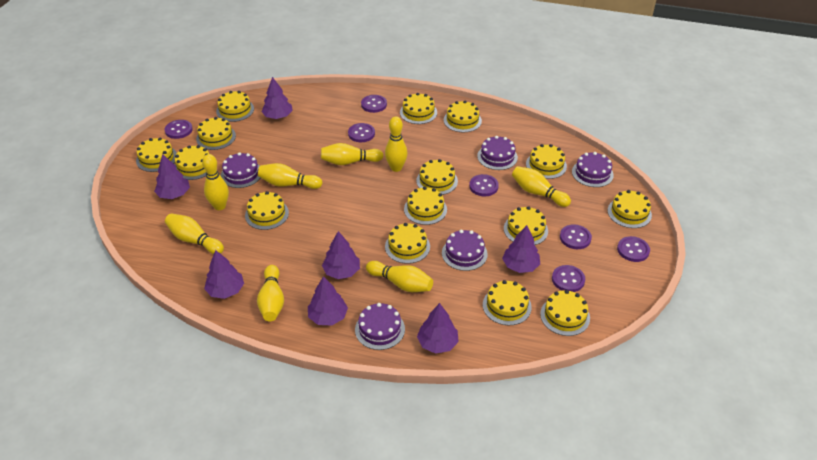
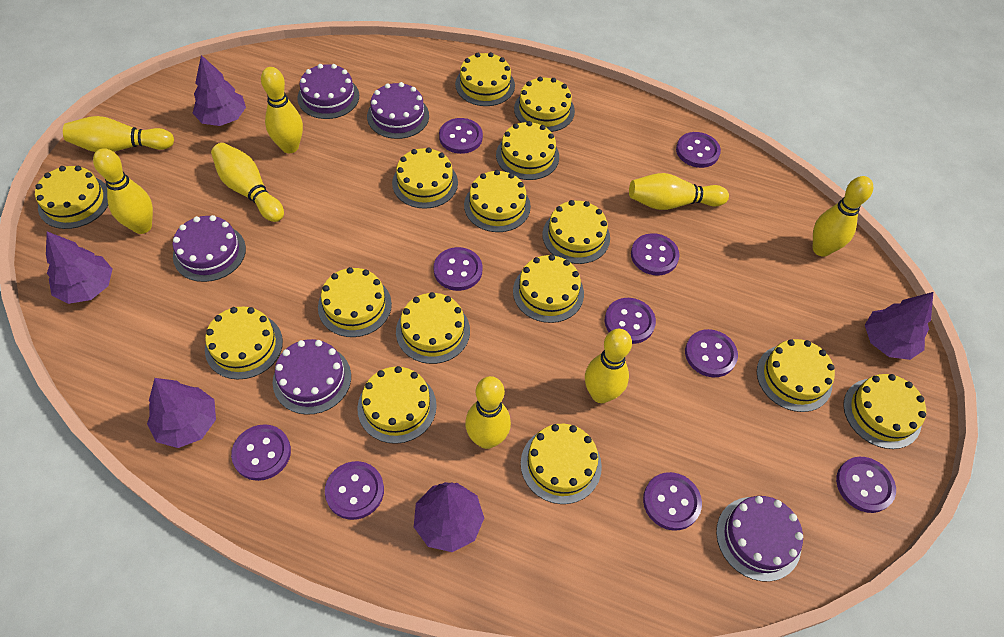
purple button: [165,120,193,139] [348,123,375,142] [361,95,387,113] [469,174,499,196] [552,265,585,292] [560,224,592,249] [617,236,650,262] = 7 -> [231,424,291,481] [325,461,384,520] [434,247,482,291] [439,118,483,154] [605,298,656,344] [631,233,680,275] [643,472,702,531] [676,132,721,168] [685,329,738,377] [836,457,896,513] = 10
purple tree: [154,154,190,199] [204,250,244,299] [261,77,293,119] [308,276,348,326] [322,231,360,279] [417,303,459,354] [502,225,540,273] = 7 -> [46,232,112,304] [147,378,216,448] [192,55,246,126] [414,482,484,552] [865,292,933,360] = 5

